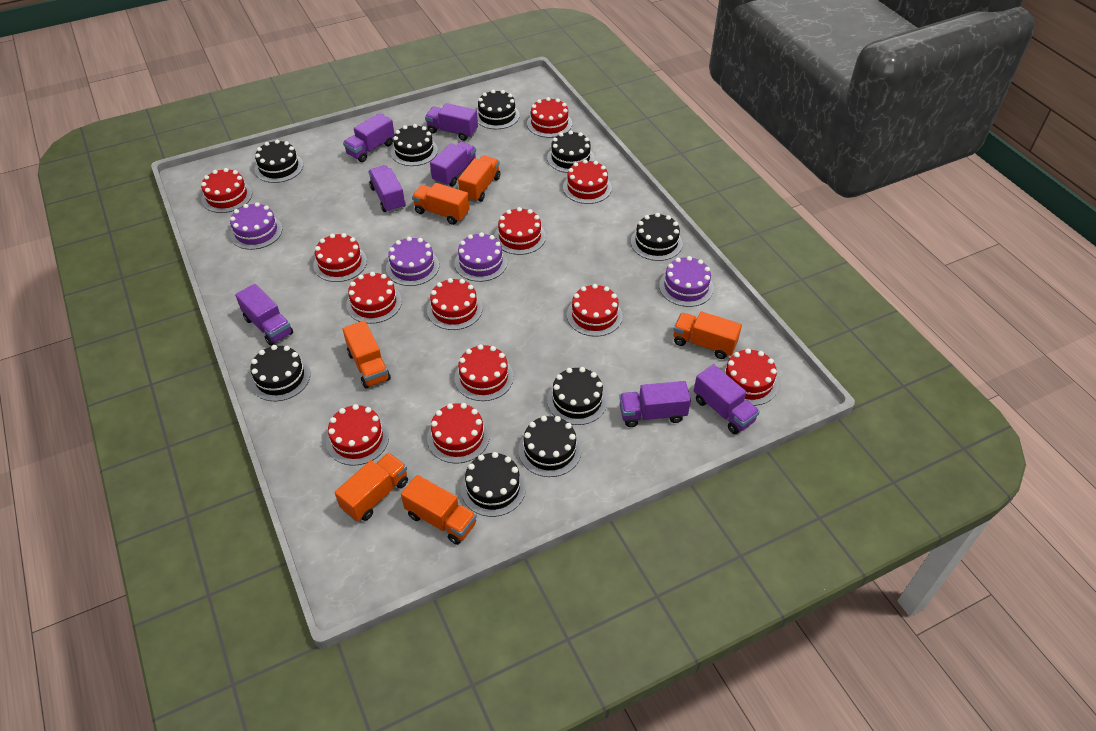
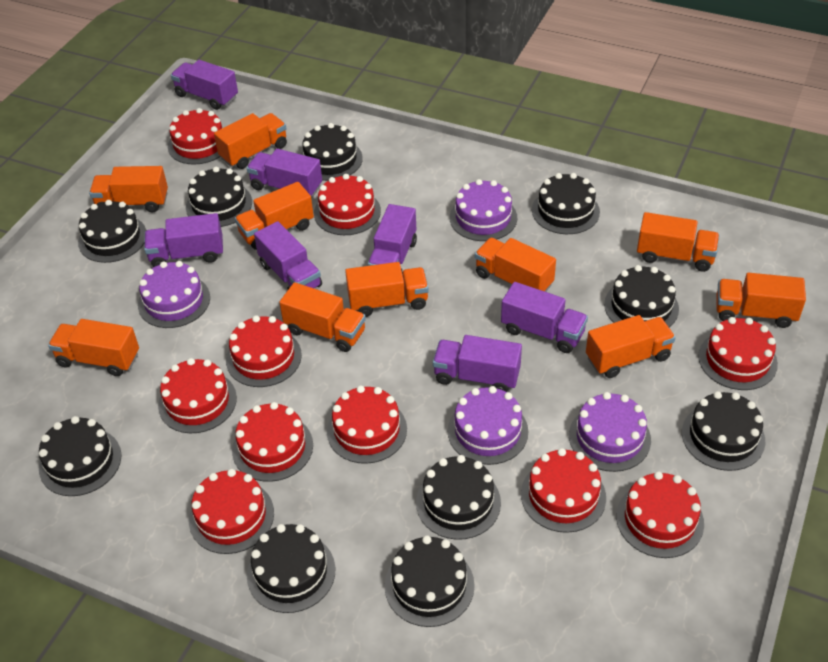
black cake: [250,345,310,401] [255,140,303,183] [391,124,438,166] [461,452,526,517] [477,90,520,129] [518,416,581,477] [547,130,594,173] [547,367,607,425] [631,213,683,261] = 9 -> [39,416,122,496] [78,200,146,263] [186,167,252,227] [247,524,335,613] [301,123,363,181] [385,535,474,627] [416,455,501,540] [532,173,600,234] [604,265,679,327] [682,391,766,471] = 10
orange truck: [335,453,408,521] [343,320,391,388] [401,475,477,545] [412,183,470,225] [458,155,500,202] [673,311,742,359] = 6 -> [48,319,139,376] [89,166,168,212] [214,113,287,169] [235,182,314,250] [279,282,366,352] [345,262,429,317] [475,238,556,292] [586,315,676,378] [637,212,720,272] [716,273,806,328] = 10
red cake: [201,168,252,213] [313,233,367,282] [326,404,389,466] [346,272,402,324] [427,278,483,330] [427,403,490,463] [454,344,514,401] [494,207,546,255] [527,97,572,138] [563,159,612,204] [567,284,623,337] [721,348,778,406] = 12 -> [158,358,237,433] [168,108,222,165] [189,469,274,554] [226,315,302,387] [232,402,313,482] [314,174,381,235] [327,385,407,464] [521,448,606,533] [616,471,704,558] [698,317,778,390] = 10

